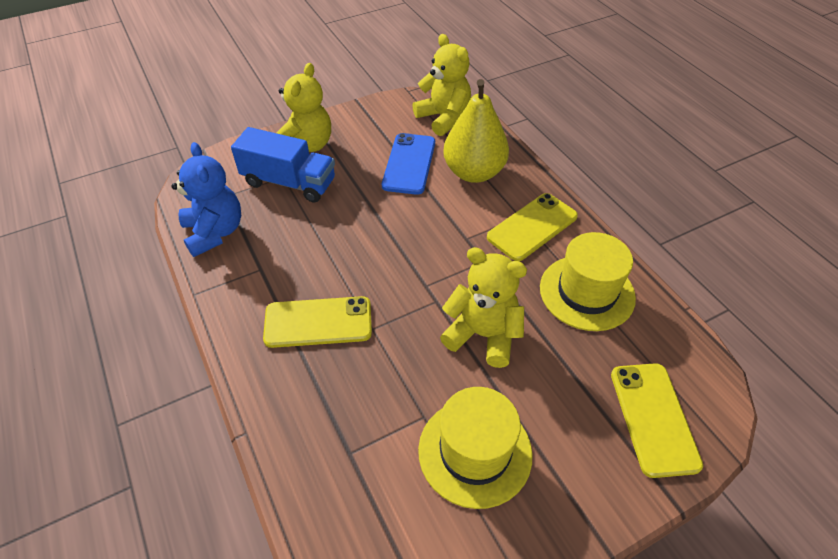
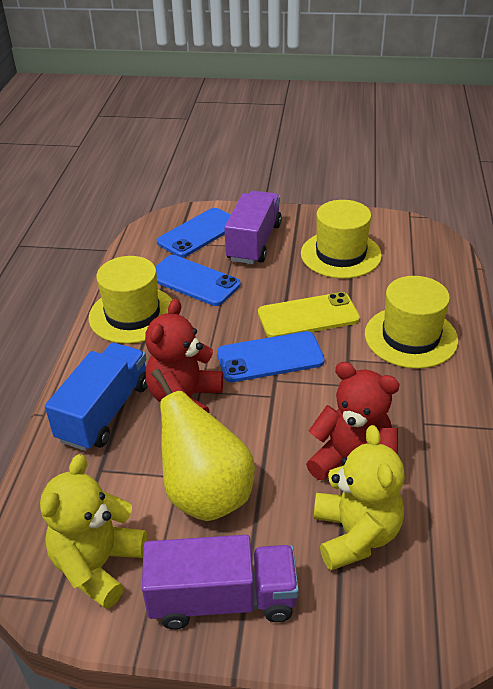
blue phone: [382,133,435,195] = 1 -> [155,255,241,306] [157,208,231,258] [217,331,325,382] = 3
blue teddy bear: [171,142,241,257] = 1 -> none = 0
purple truck: none = 0 -> [142,535,299,629] [224,191,282,264] = 2
red teddy bear: none = 0 -> [145,299,223,413] [306,362,400,480] = 2
yellow hat: [418,387,533,509] [540,232,636,331] = 2 -> [89,256,172,344] [301,200,382,279] [365,276,458,369] = 3
yellow phone: [263,296,372,348] [487,193,578,261] [611,363,703,478] = 3 -> [258,292,360,337] = 1
yellow teddy bear: [276,63,331,152] [412,34,471,136] [440,247,527,368] = 3 -> [40,454,147,609] [314,425,405,570] = 2

